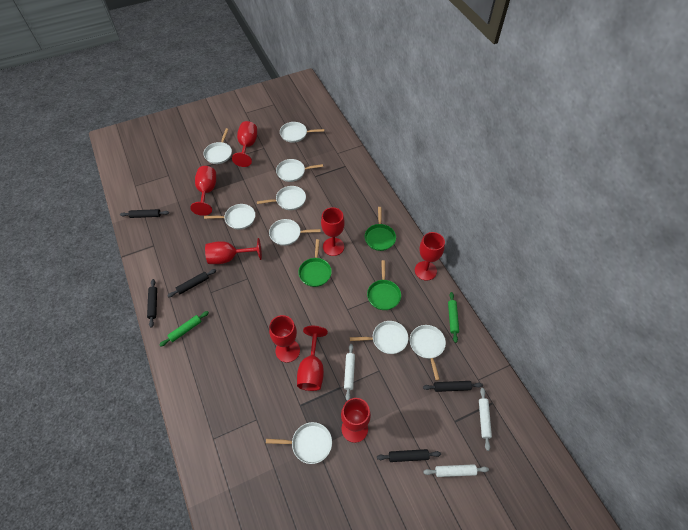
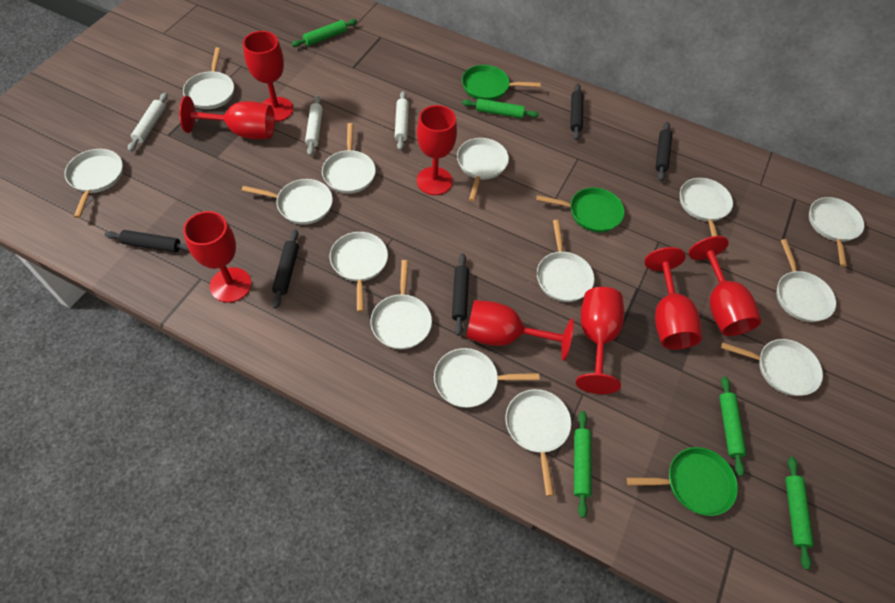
green rolling pin: [160,311,209,347] [448,292,459,343] = 2 -> [292,19,357,47] [462,98,539,119] [574,411,592,518] [719,376,746,476] [785,457,814,570] = 5
white pan: [203,128,232,164] [204,204,255,229] [257,186,306,210] [266,422,332,464] [269,219,321,246] [276,159,323,182] [280,122,324,143] [350,321,409,354] [410,325,446,381] = 9 -> [65,149,123,218] [183,47,234,109] [242,179,333,225] [322,123,376,194] [329,232,388,312] [370,260,432,349] [434,348,539,408] [457,138,509,201] [505,389,571,496] [537,220,595,302] [680,178,733,236] [721,339,823,396] [777,239,836,322] [809,197,864,267] = 14

